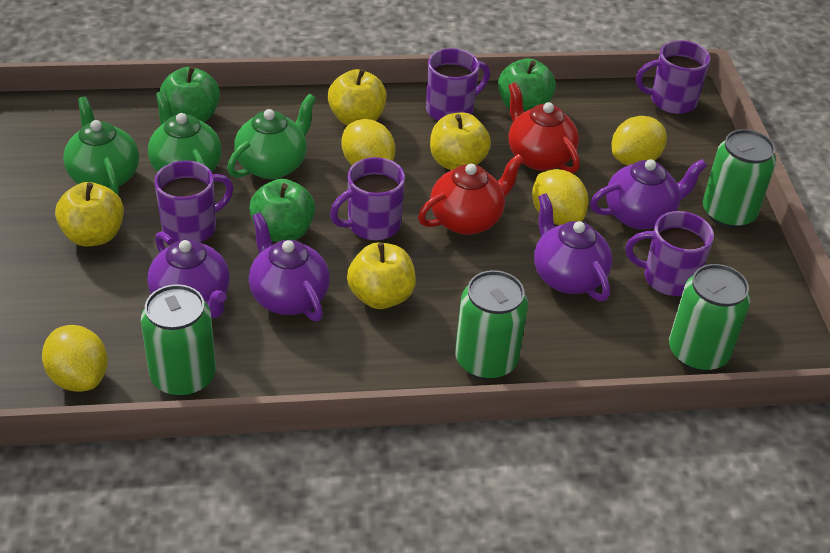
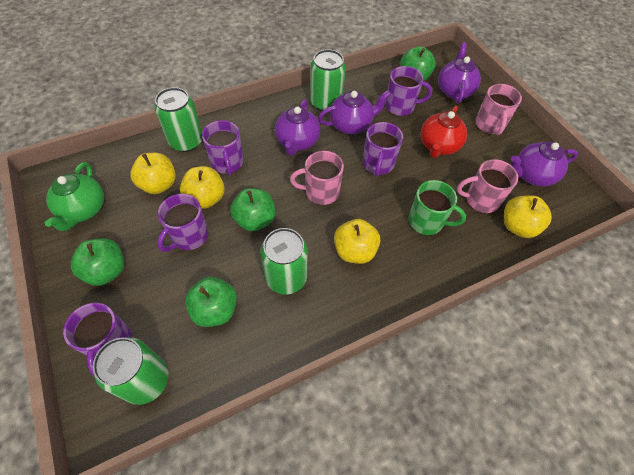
green apple: [160,66,220,122] [249,179,315,242] [498,58,556,112] = 3 -> [71,239,125,286] [185,277,237,327] [230,188,275,231] [401,47,436,81] = 4
green mug: none = 0 -> [409,180,466,235] = 1
green teapot: [63,96,139,195] [148,91,222,172] [227,94,316,179] = 3 -> [45,162,104,231] = 1
pink mug: none = 0 -> [290,151,344,205] [457,159,518,213] [475,84,522,135] = 3
red teapot: [418,154,524,235] [508,82,580,173] = 2 -> [421,106,467,158] = 1
yellow lemon: [42,325,108,392] [341,119,395,165] [532,169,588,225] [612,116,667,166] = 4 -> none = 0

